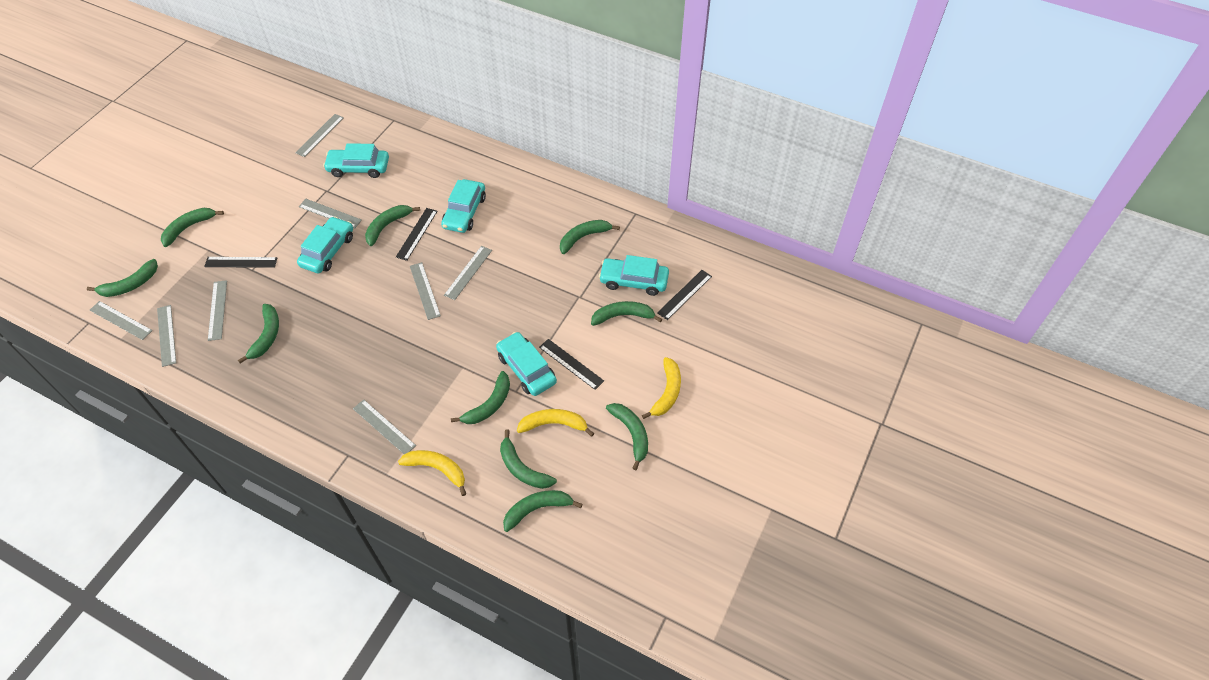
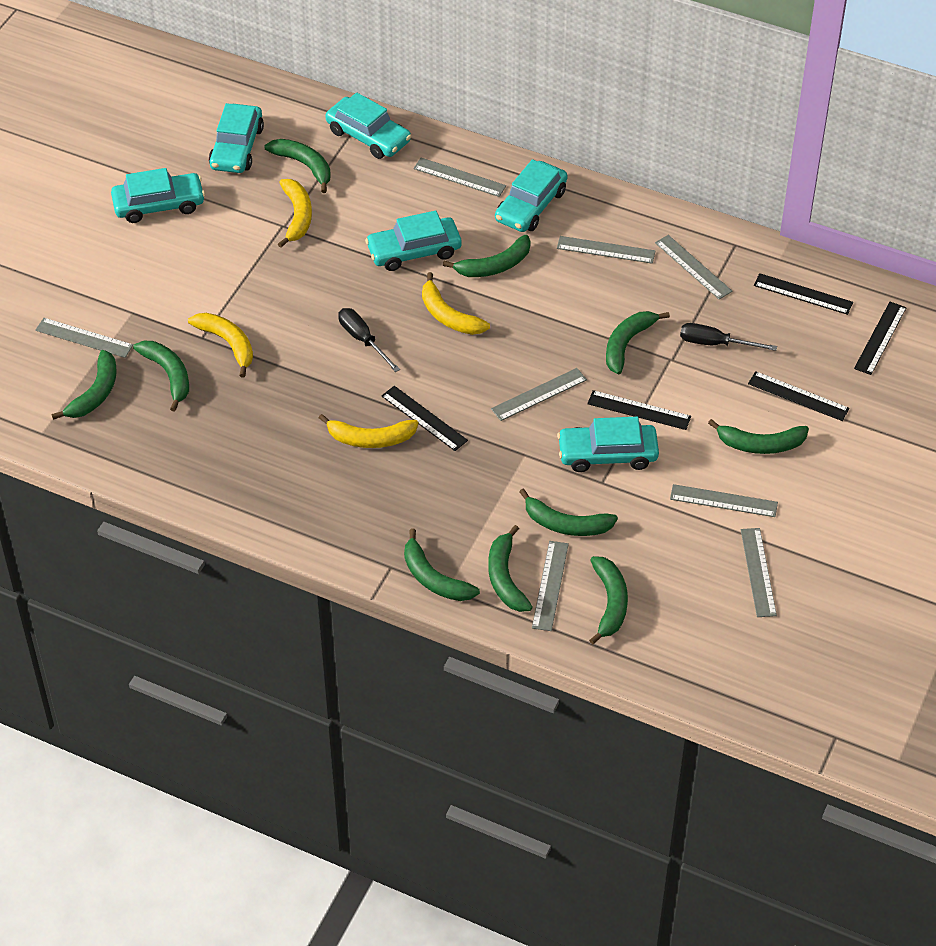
black ruler: [204,257,277,268] [396,208,438,261] [539,339,604,390] [657,270,712,320] = 4 -> [382,386,468,451] [587,390,691,430] [748,371,850,421] [754,273,853,315] [854,302,907,375] = 5
black screwdriver: none = 0 -> [338,308,400,372] [680,323,777,351] = 2
turquoise car: [297,216,353,273] [323,143,389,178] [441,179,486,233] [496,332,557,396] [599,255,669,296] = 5 -> [111,168,205,223] [209,103,264,173] [326,92,411,159] [365,211,462,271] [495,159,568,232] [557,417,659,472] = 6
yellow banana: [398,450,466,496] [517,409,594,437] [642,357,681,419] = 3 -> [188,313,253,378] [278,179,312,247] [319,414,419,448] [422,272,490,335] = 4

